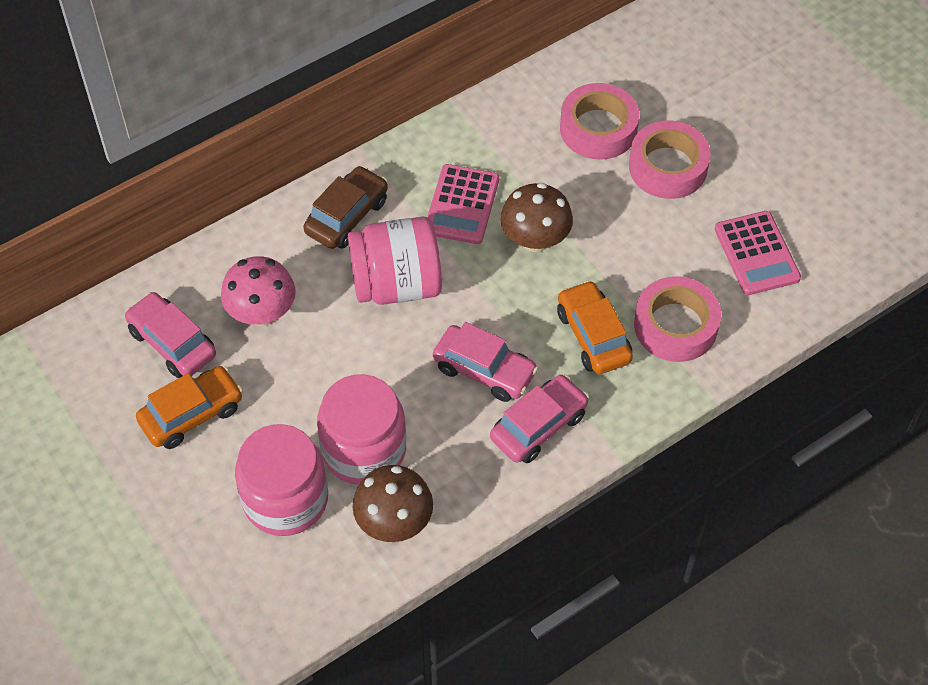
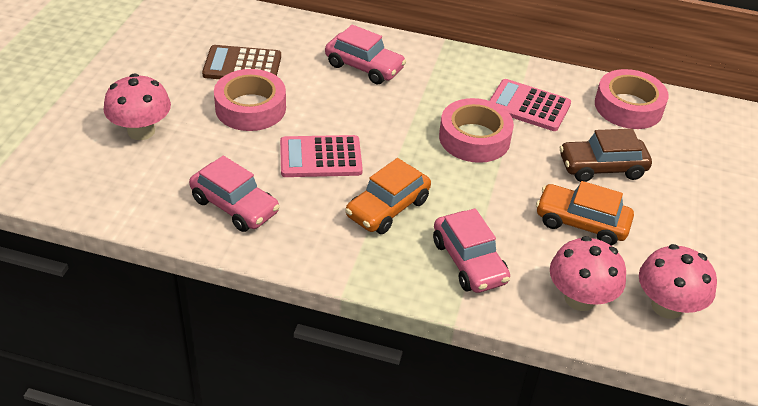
brown calculator: none = 0 -> [202,45,281,79] = 1
brown mushroom: [353,465,433,542] [500,183,573,252] = 2 -> none = 0
pink jar: [235,424,328,536] [317,374,406,485] [348,217,442,305] = 3 -> none = 0
pink mushroom: [221,256,296,326] = 1 -> [104,74,171,140] [550,236,626,311] [639,244,717,319] = 3

